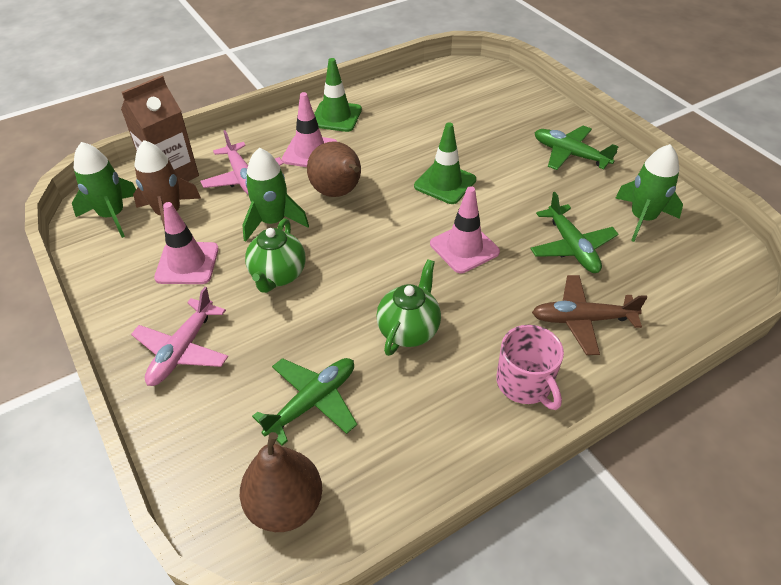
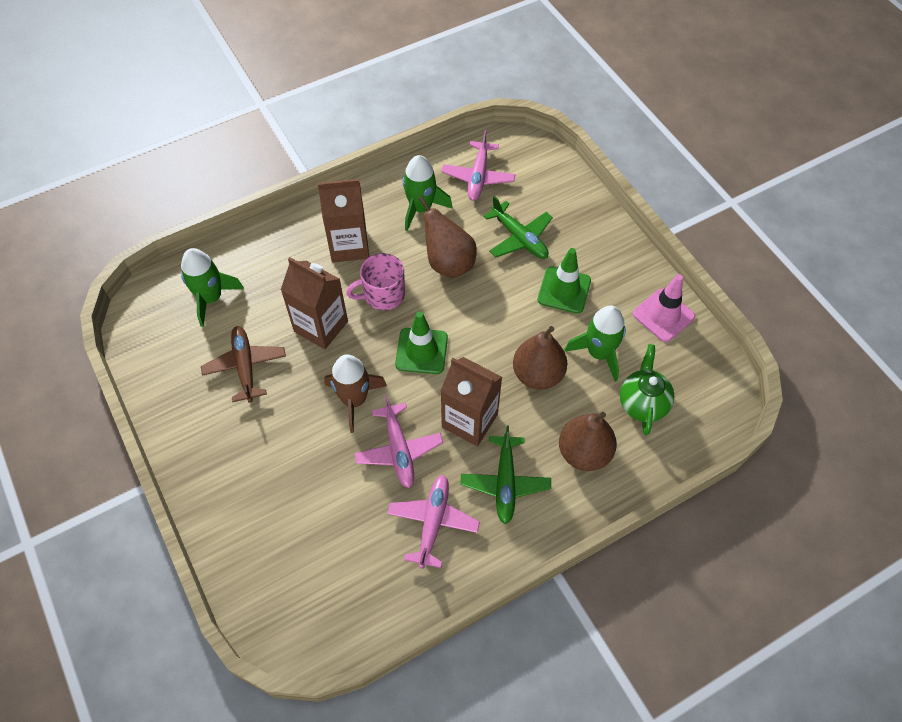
brown carton: [121,76,199,181] = 1 -> [281,257,348,349] [318,179,369,263] [441,357,502,446] = 3
brown pear: [240,432,322,532] [307,141,361,197] = 2 -> [418,196,477,278] [513,326,567,390] [559,412,617,471] = 3
green plane: [252,358,357,446] [530,192,618,273] [534,125,619,170] = 3 -> [461,426,551,524] [483,196,553,259] = 2
green teapot: [245,218,306,293] [376,259,441,356] = 2 -> [620,344,674,435] = 1
pink plane: [131,287,228,386] [200,130,283,195] = 2 -> [354,395,443,488] [387,475,480,569] [441,130,516,201] = 3
pink traffic cone: [154,202,219,284] [282,92,337,167] [430,186,500,273] = 3 -> [633,274,695,342] = 1

